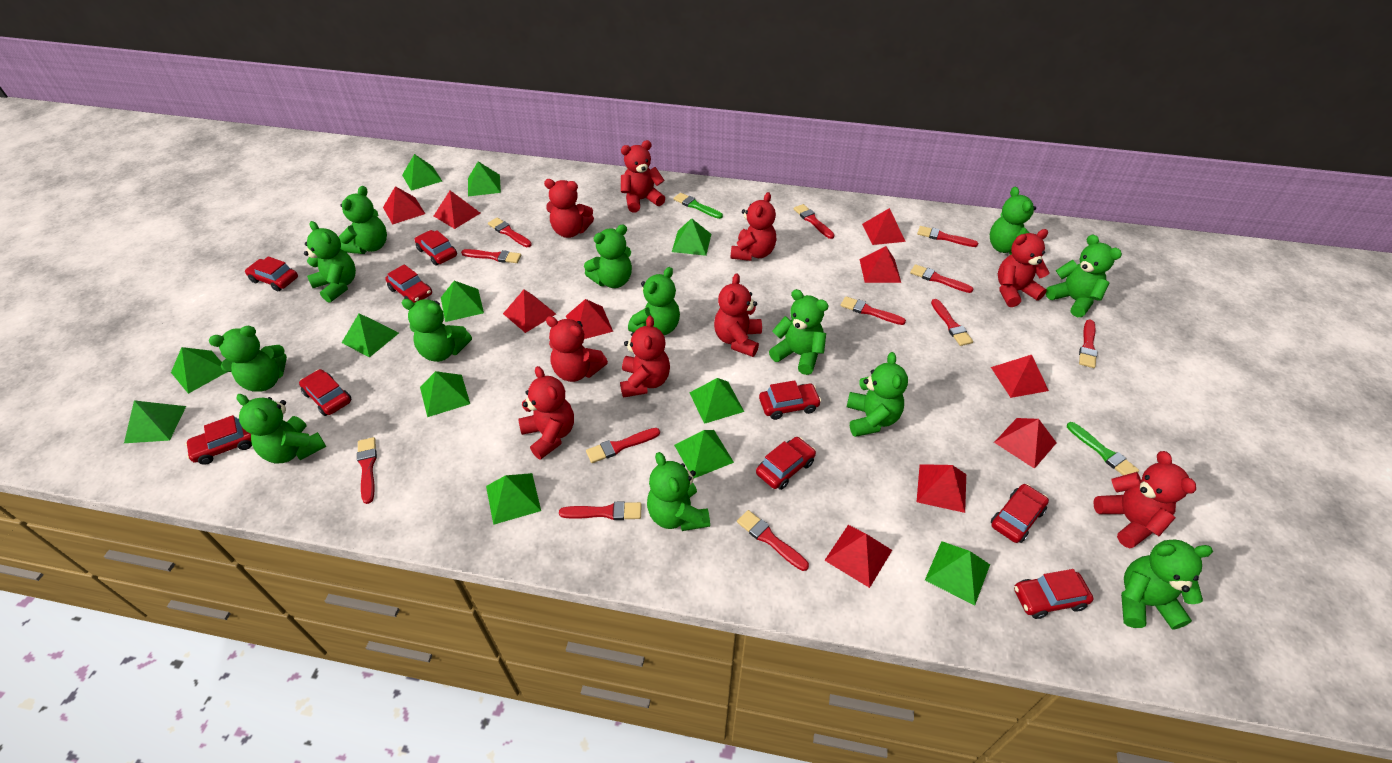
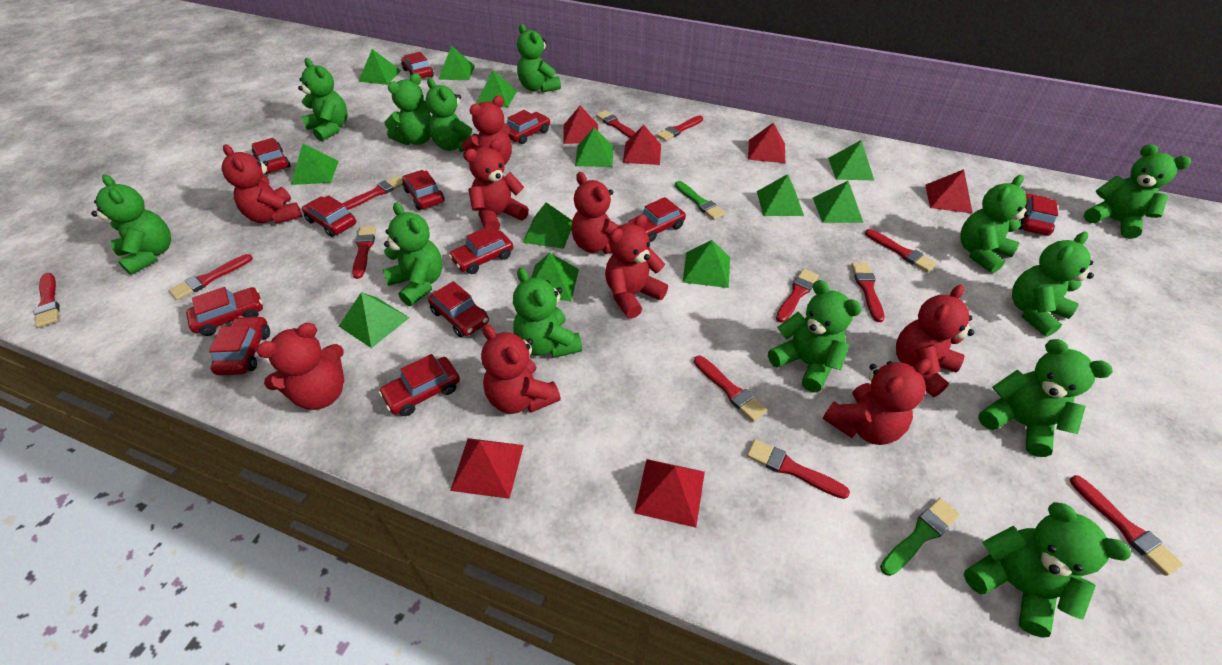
red car: [185,415,252,465] [245,256,298,291] [299,369,352,416] [385,264,432,303] [415,230,457,266] [756,437,816,490] [759,380,821,420] [991,484,1049,543] [1014,569,1094,619] = 9 -> [186,287,263,336] [209,316,270,375] [252,138,290,175] [302,195,356,237] [379,354,460,416] [401,52,434,79] [402,170,445,210] [428,281,489,337] [449,226,513,274] [507,110,550,144] [628,197,686,242] [1019,193,1058,236] = 12
red pyramid: [383,186,425,225] [434,190,481,229] [503,289,556,333] [566,299,613,339] [824,525,892,588] [859,246,901,283] [862,208,906,245] [917,464,966,513] [991,355,1049,398] [994,418,1057,469] = 10 -> [450,438,524,499] [563,106,598,144] [623,125,661,165] [634,459,705,528] [748,123,785,163] [925,169,973,214] = 6

